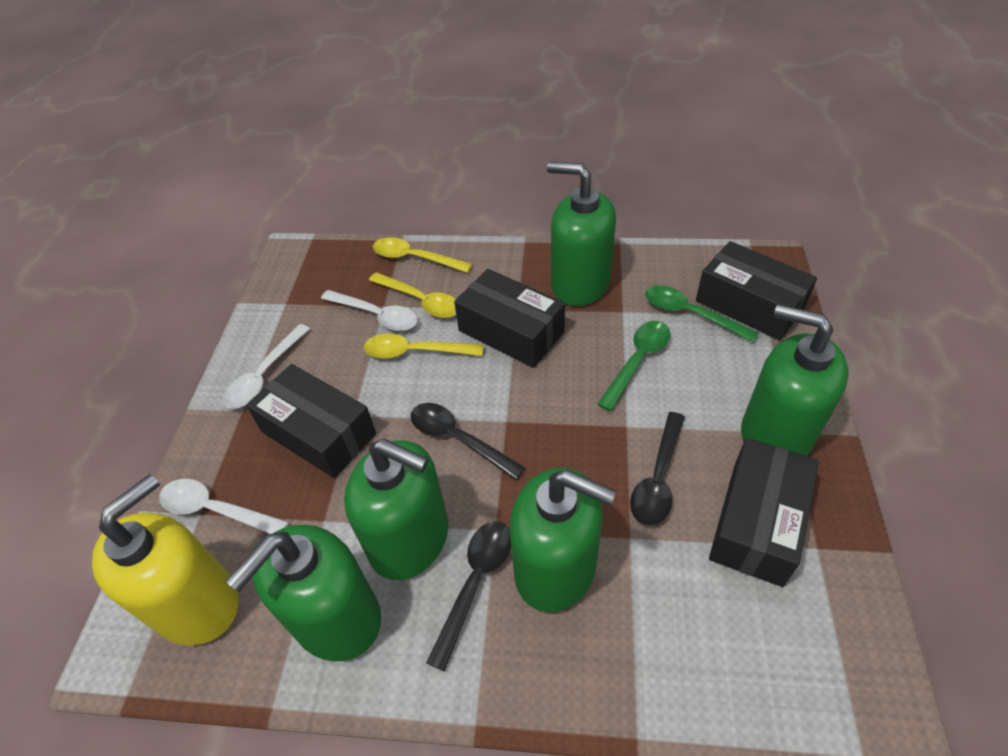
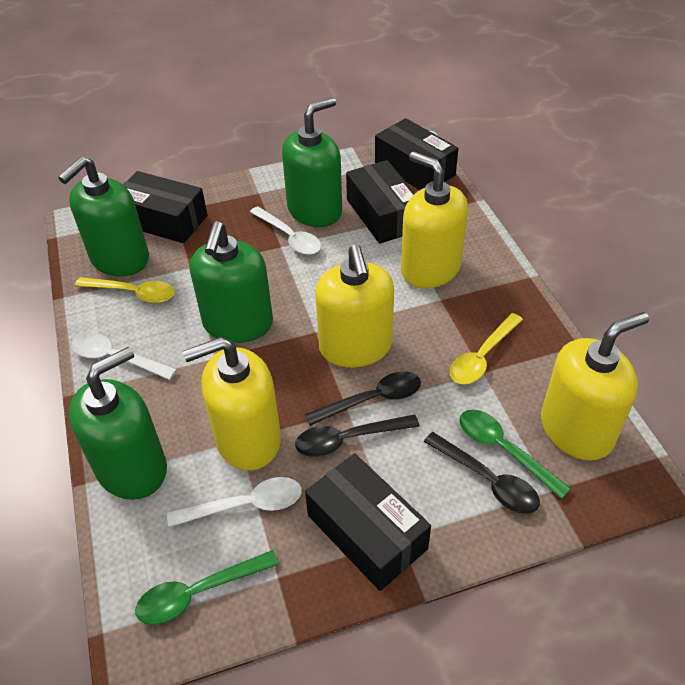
green soap dispenser: [226,525,381,661] [344,439,448,580] [509,468,616,612] [547,162,616,306] [741,304,849,456] = 5 -> [58,156,149,277] [68,347,167,500] [190,221,273,343] [282,97,342,227] = 4
yellow soap dispenser: [92,474,239,646] = 1 -> [183,337,281,471] [315,244,394,368] [401,151,468,289] [541,312,649,461] = 4
yellow spoon: [364,333,483,359] [369,272,456,318] [373,237,472,273] = 3 -> [75,277,175,303] [450,313,523,384] = 2

